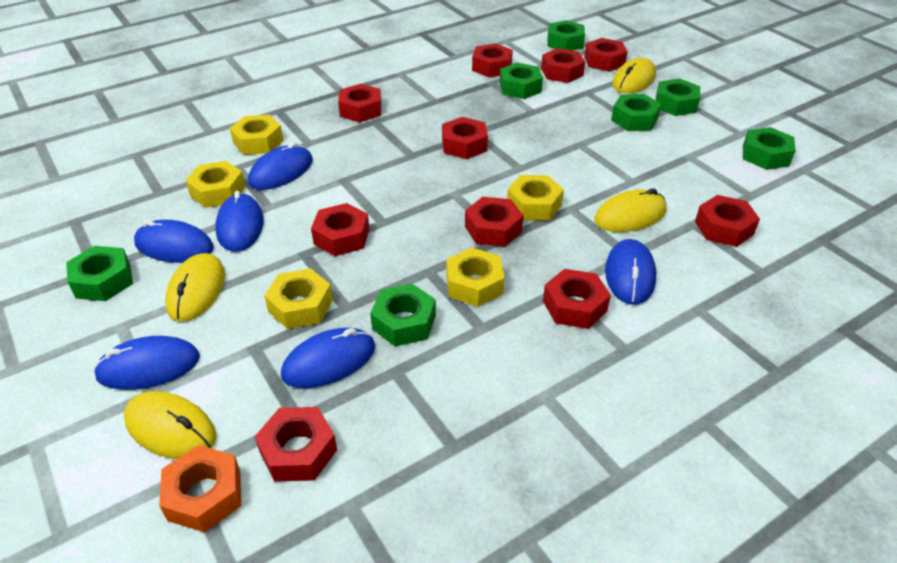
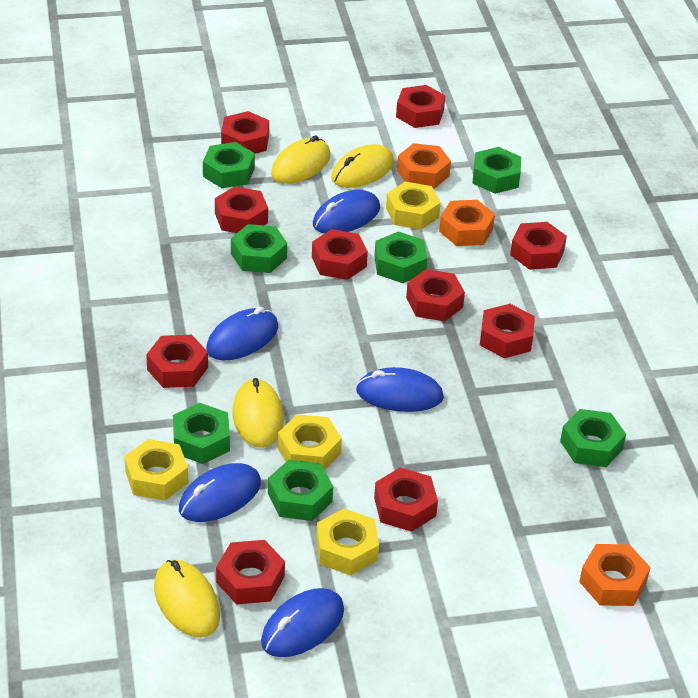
blue mouse: [93,336,200,390] [134,220,214,263] [215,191,264,252] [248,142,313,190] [281,328,375,388] [605,239,656,305] = 6 -> [179,463,261,522] [206,307,278,360] [261,588,344,657] [313,190,380,234] [356,367,444,412] = 5
orange nut: [159,445,241,532] = 1 -> [397,143,451,189] [439,200,495,246] [579,544,651,606] = 3
yellow nut: [185,161,245,208] [230,115,283,155] [264,268,333,329] [446,248,505,307] [507,175,564,220] = 5 -> [124,439,188,501] [278,414,342,470] [316,508,379,576] [386,182,441,230] = 4

